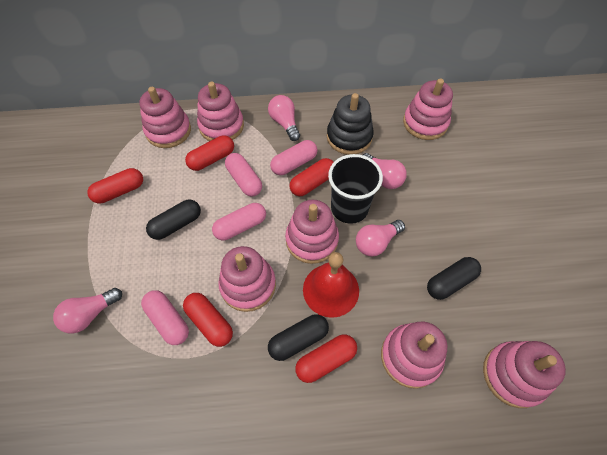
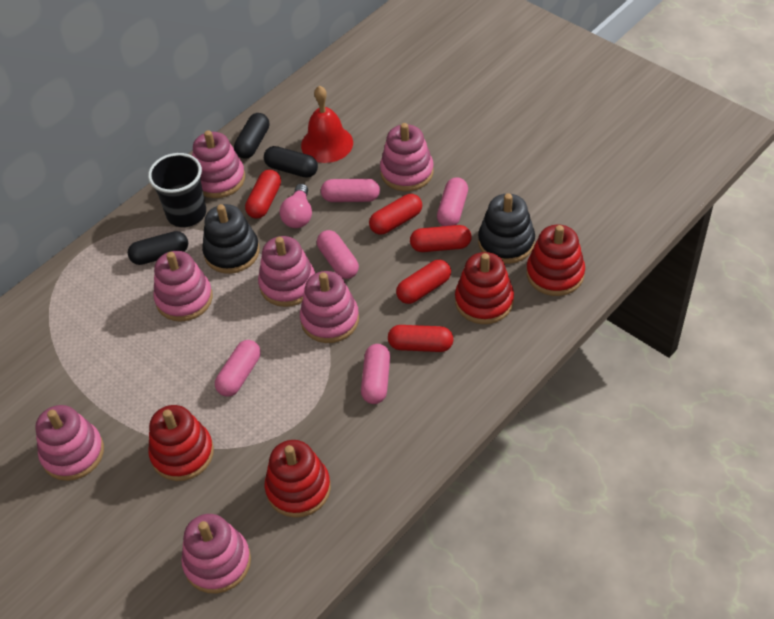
black stacking toy: [327,93,374,155] = 1 -> [202,204,260,274] [478,193,535,264] = 2
pink capsule: [141,290,189,345] [212,203,266,240] [225,153,262,196] [270,140,318,175] = 4 -> [215,340,261,397] [317,230,359,279] [321,179,380,202] [361,344,390,404] [437,177,468,226] = 5
pink light bulb: [53,288,122,334] [268,95,300,141] [356,220,405,256] [363,153,407,189] = 4 -> [279,184,312,228] = 1
red stacking toy: none = 0 -> [148,405,214,481] [265,440,331,518] [455,252,514,324] [526,225,585,296] = 4

